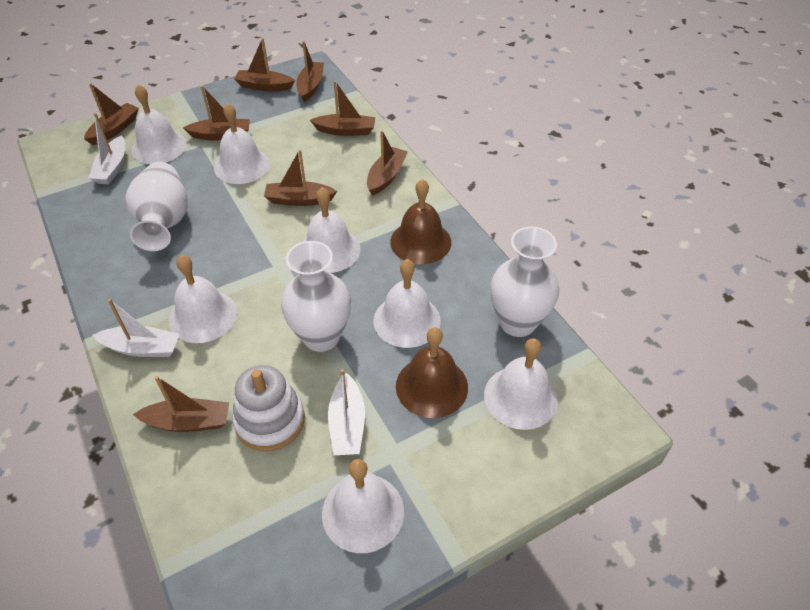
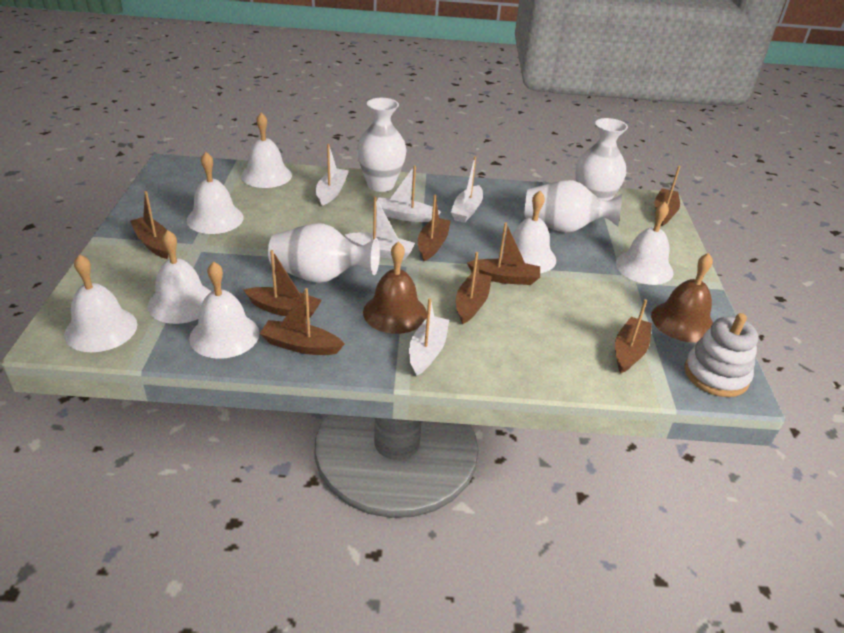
white boat: [88,113,125,184] [93,299,180,357] [328,369,365,455] = 3 -> [316,144,349,206] [345,196,415,260] [376,165,441,222] [409,298,449,376] [451,156,483,223] = 5
white vase: [125,162,188,251] [281,241,351,352] [490,227,559,337] = 3 -> [268,223,380,283] [357,98,407,192] [525,180,622,233] [575,118,628,201] = 4

